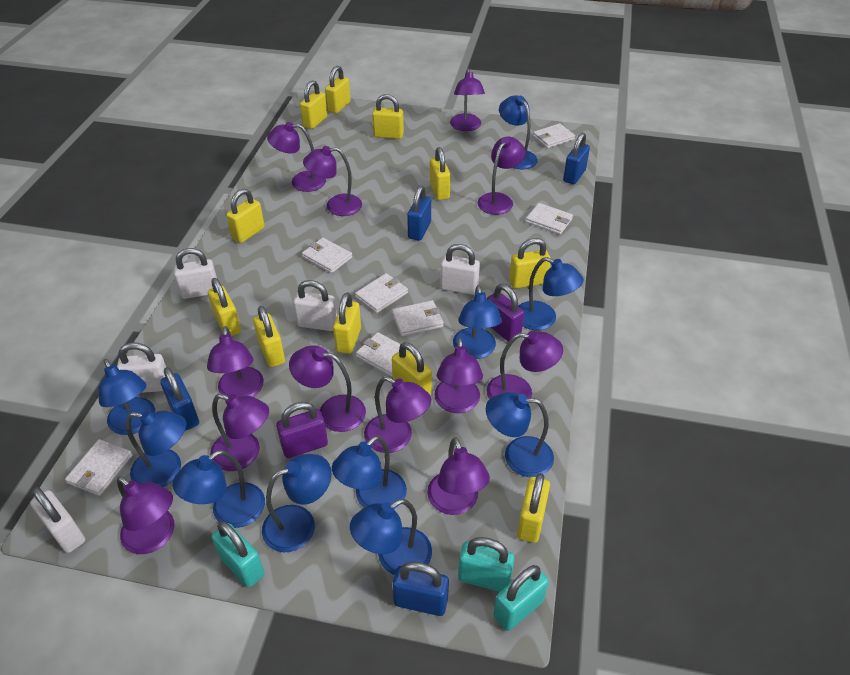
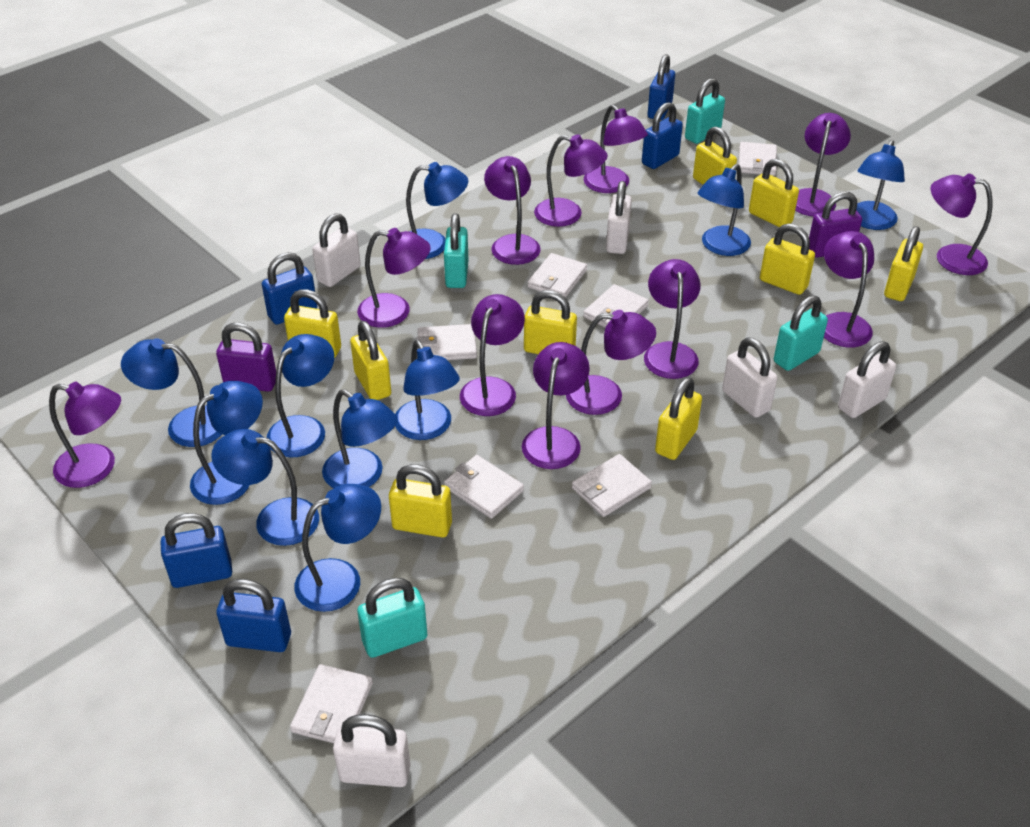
blue padlock: [160,367,199,431] [393,562,449,616] [407,185,431,241] [563,133,590,184] = 4 -> [160,513,232,588] [216,579,291,652] [262,252,317,325] [642,102,683,169] [648,54,675,120] = 5
turquoise padlock: [211,521,265,588] [458,537,515,592] [494,565,549,631] = 3 -> [357,578,427,658] [444,213,469,288] [685,78,725,144] [774,295,828,371] = 4
yellow padlock: [208,278,241,336] [226,189,265,243] [253,306,285,367] [300,80,327,129] [325,66,350,114] [333,292,361,354] [372,94,404,139] [392,342,432,396] [430,147,451,200] [509,238,551,289] [517,473,550,543] = 11 -> [284,289,341,358] [350,321,391,400] [389,464,452,538] [524,290,577,354] [655,377,702,460] [693,126,737,185] [749,159,799,227] [760,223,815,295] [884,226,923,301] = 9

